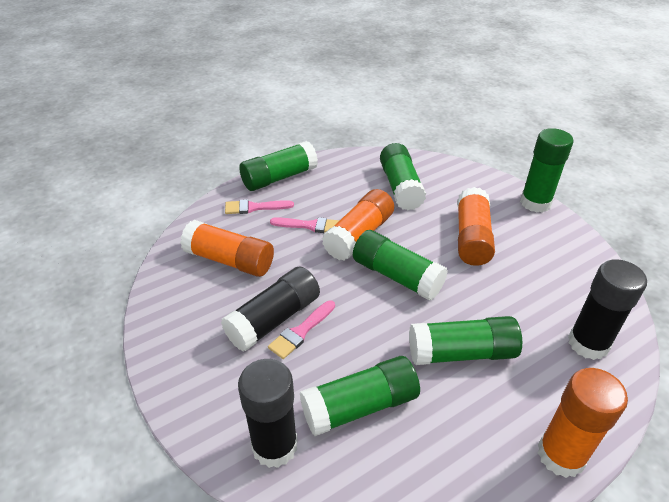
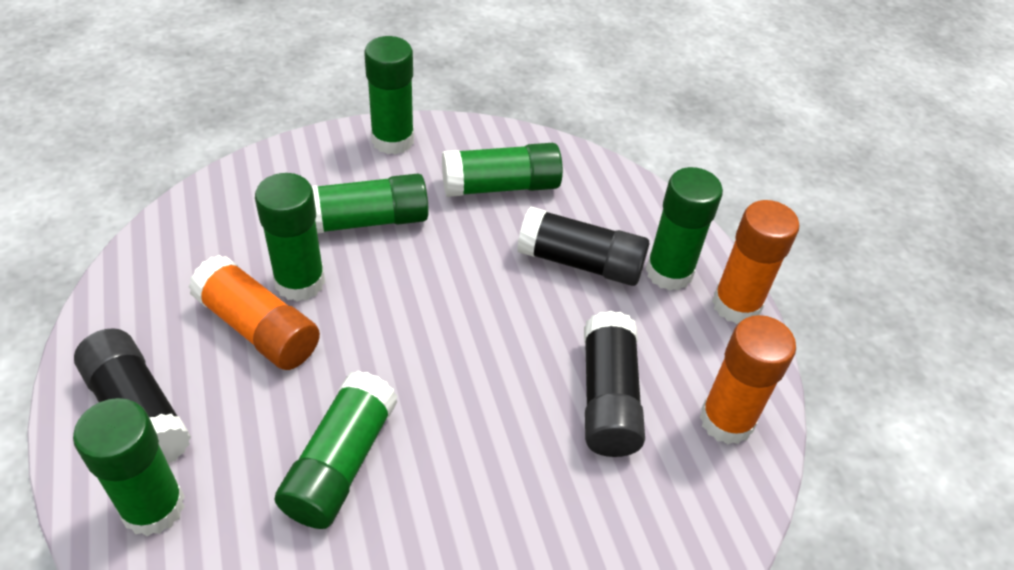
green glue stick: [239,141,318,191] [300,356,420,436] [353,230,448,300] [380,143,426,210] [409,316,522,365] [520,128,574,212] = 6 -> [73,398,185,536] [255,173,325,302] [275,371,397,529] [312,173,429,234] [364,36,414,155] [442,143,563,197] [646,167,723,291] = 7
orange glue stick: [180,220,274,277] [322,189,394,261] [457,187,495,266] [538,368,628,478] = 4 -> [188,255,320,370] [700,315,796,444] [712,200,799,324] = 3
pink brush: [225,199,294,214] [268,300,335,359] [270,217,340,233] = 3 -> none = 0

